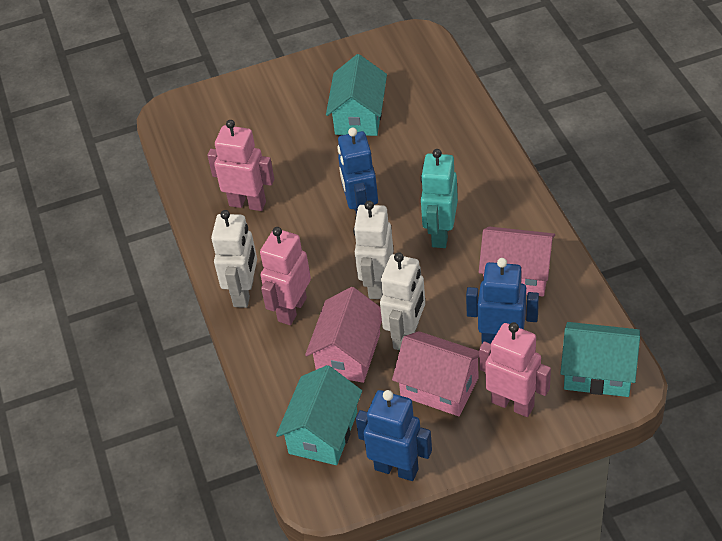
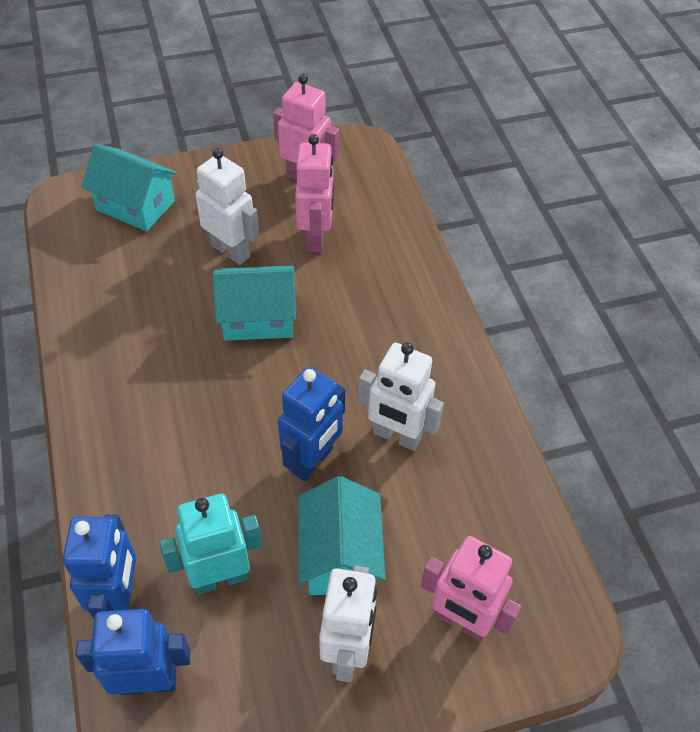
pink house: [305,287,382,383] [392,331,479,416] [479,227,555,296] = 3 -> none = 0

